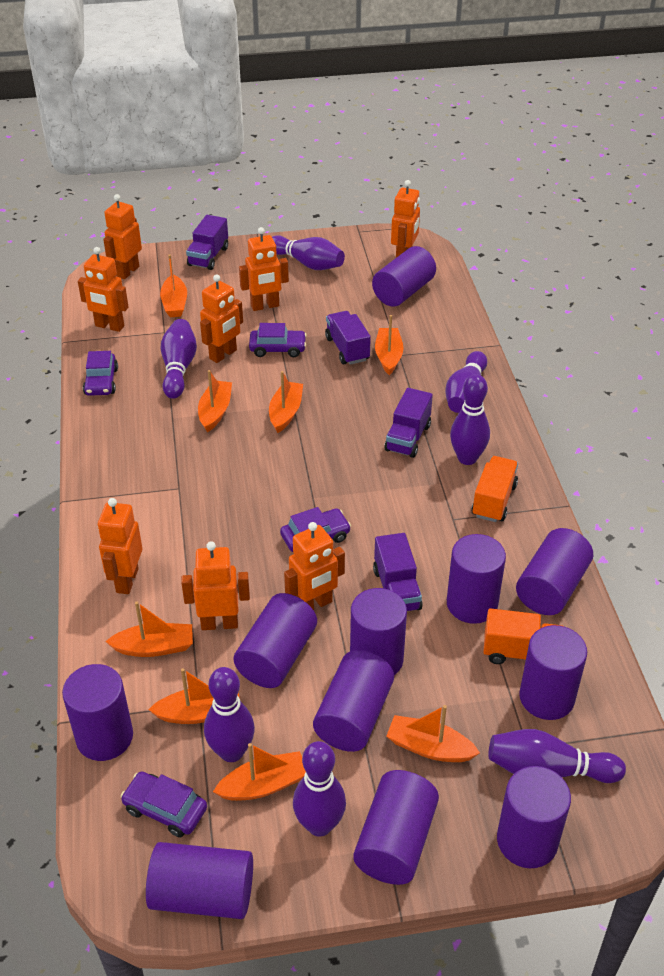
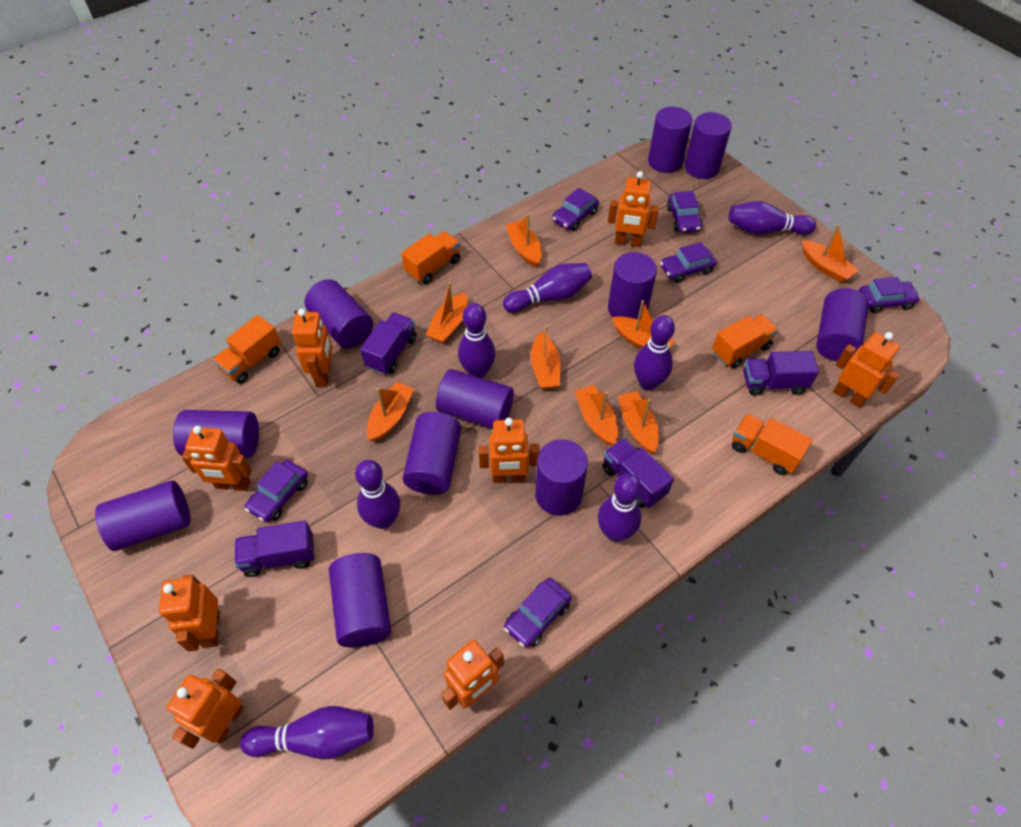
orange truck: [471,456,518,522] [483,608,565,664] = 2 -> [213,315,281,384] [401,231,460,284] [712,314,778,368] [732,413,812,475] = 4
purple car: [83,351,118,396] [121,771,207,837] [249,323,307,357] [280,507,351,552] = 4 -> [245,460,308,522] [504,578,572,648] [552,188,599,231] [660,242,717,283] [667,191,702,233] [859,277,920,313] = 6

